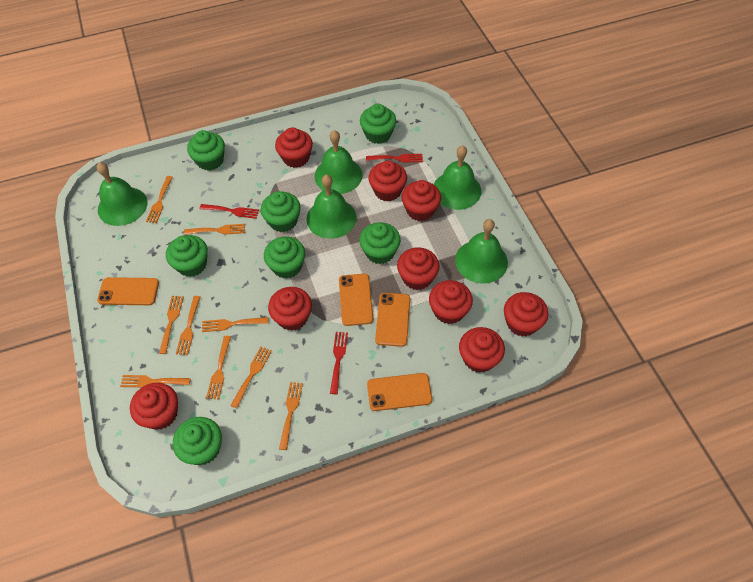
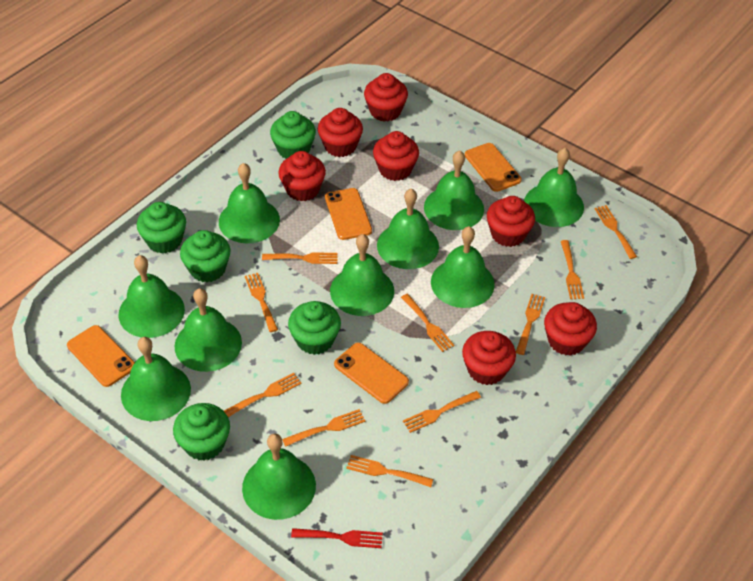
green bell: [97,162,148,226] [306,175,356,239] [315,130,363,194] [434,145,481,210] [455,219,508,283] = 5 -> [119,255,185,338] [121,337,191,421] [175,288,242,372] [219,163,280,243] [242,434,316,520] [330,234,394,316] [377,189,439,269] [424,150,484,230] [431,226,495,308] [524,148,584,227] = 10
green cupcake: [166,235,208,277] [173,417,222,465] [187,130,225,171] [261,191,301,232] [264,236,305,279] [359,222,401,264] [360,104,396,144] = 7 -> [137,202,186,254] [173,403,230,461] [180,230,231,282] [270,111,316,159] [288,301,341,355] = 5
orange fork: [120,375,191,388] [146,176,173,223] [159,296,184,354] [176,296,200,355] [184,224,245,235] [202,317,268,332] [206,336,231,400] [230,347,272,408] [279,382,303,450] = 9 -> [224,373,301,417] [245,273,278,332] [262,252,338,264] [282,409,365,447] [346,455,433,487] [401,294,454,352] [403,391,481,433] [516,294,545,355] [561,240,584,299] [595,205,637,259] = 10
red cupcake: [130,383,178,430] [268,287,312,331] [275,127,313,168] [368,161,407,202] [397,247,440,290] [402,180,441,221] [429,280,473,324] [459,327,505,373] [504,292,548,336] = 9 -> [278,151,326,201] [318,108,363,157] [364,73,408,122] [373,131,419,181] [462,331,516,385] [487,196,535,247] [544,302,597,356] = 7
red fork: [199,204,259,219] [330,332,348,394] [366,154,423,162] = 3 -> [291,528,383,548] = 1

